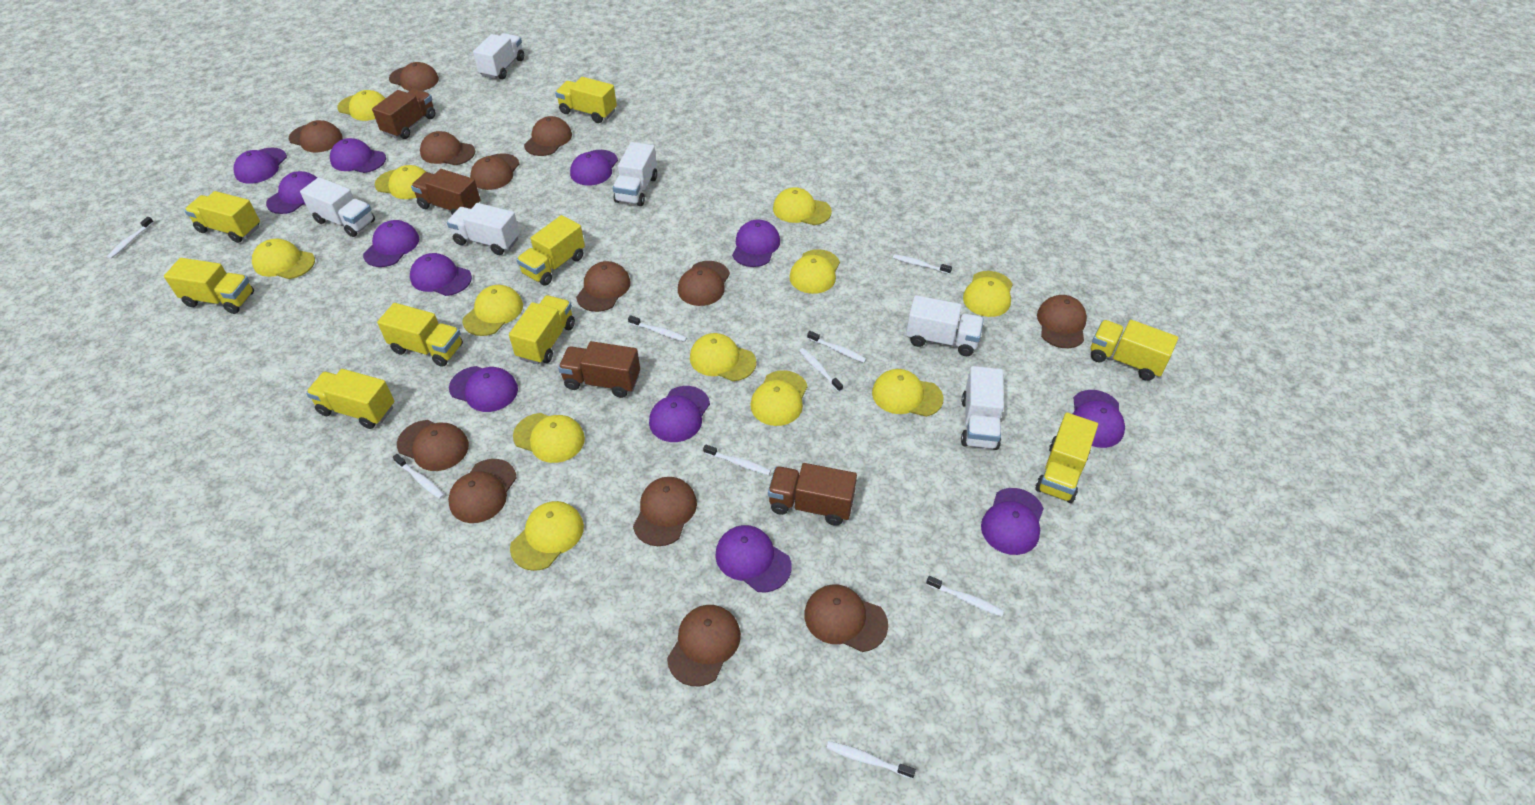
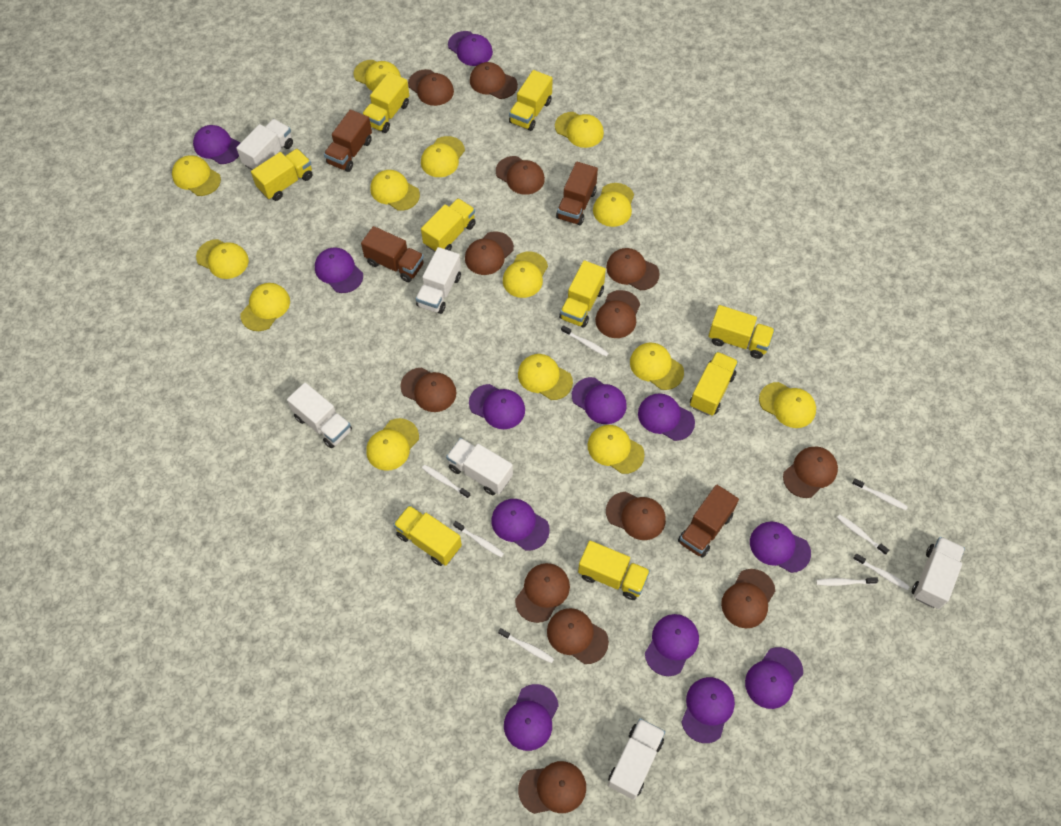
white toothbrush: [107,217,154,259] [393,454,444,499] [628,315,687,342] [703,444,771,475] [799,348,843,392] [807,331,866,363] [827,741,916,779] [893,254,952,274] [926,576,1004,617] = 9 -> [422,465,470,499] [453,521,504,558] [498,628,554,663] [561,325,609,357] [816,578,878,586] [837,514,889,555] [852,478,908,510] [853,554,910,590] = 8
yellow cap: [252,239,315,279] [337,90,386,121] [375,165,426,199] [463,285,523,336] [510,501,584,571] [513,413,585,463] [690,333,756,381] [751,370,808,426] [773,187,832,225] [790,249,840,294] [872,369,943,417] [963,271,1013,317] = 12 -> [172,155,221,196] [196,239,249,279] [240,283,290,331] [353,60,401,91] [366,418,419,471] [370,170,420,211] [421,136,465,177] [503,252,548,298] [518,354,573,400] [555,112,604,148] [588,425,645,474] [593,183,634,227] [630,343,684,390] [759,382,816,428] = 14

